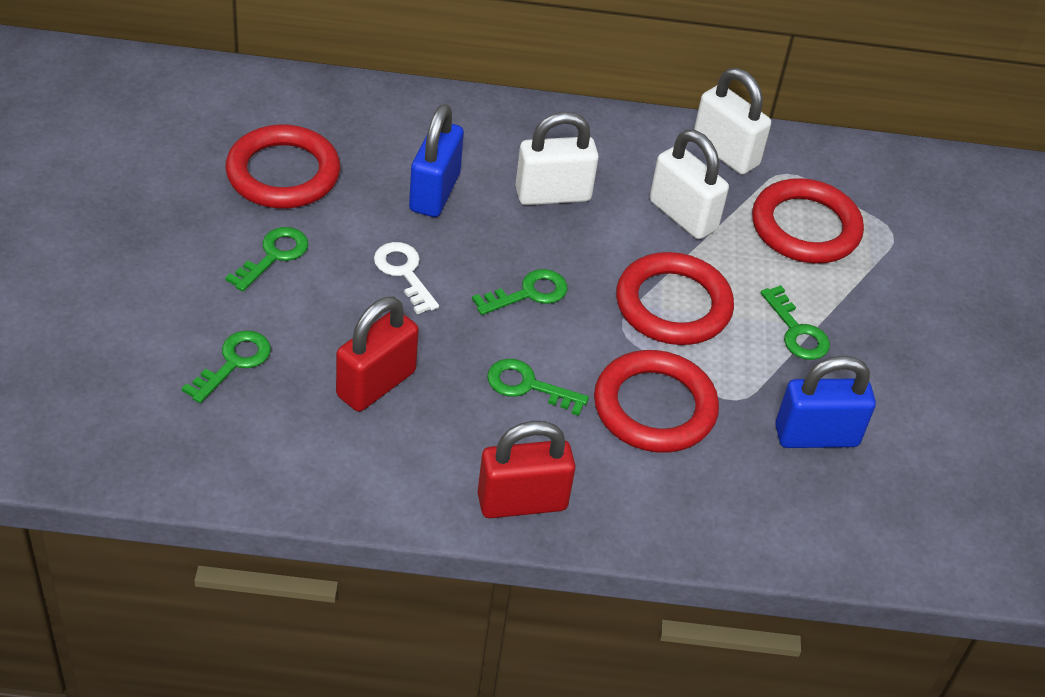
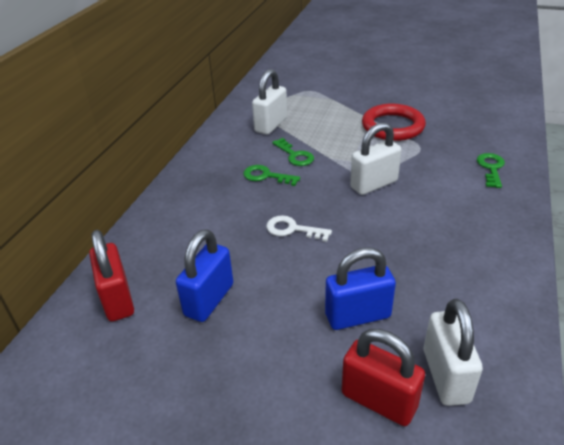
green key: [181,330,271,403] [225,227,308,291] [472,269,567,315] [487,359,589,416] [760,285,830,360] = 5 -> [243,165,300,186] [272,138,314,166] [477,153,505,188] = 3
red ring: [225,124,340,208] [594,350,719,452] [616,252,734,345] [752,178,864,263] = 4 -> [362,104,426,141] = 1

